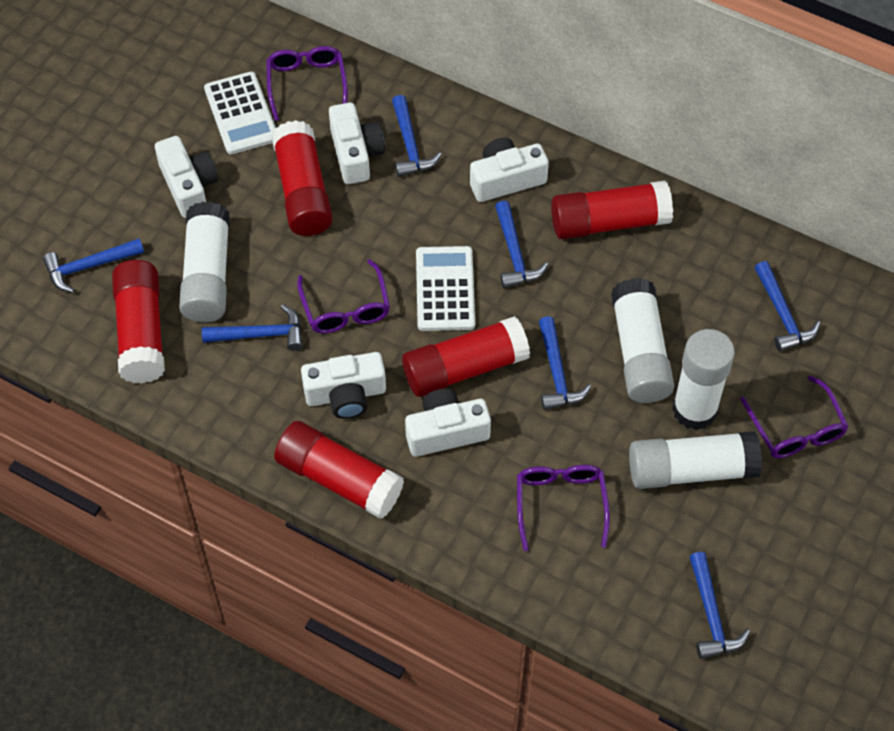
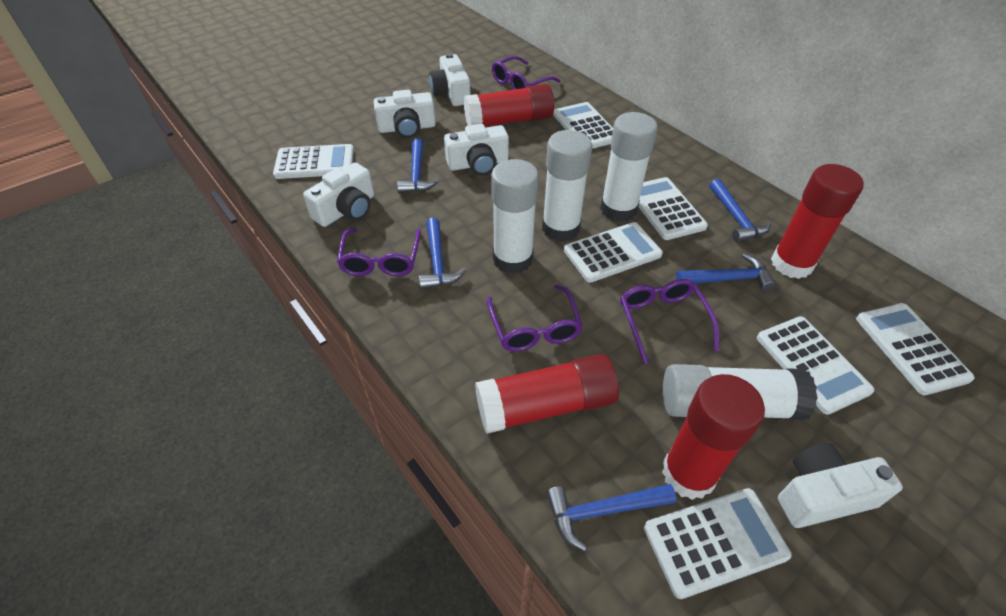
blue hammer: [43,238,144,293] [202,305,303,351] [392,95,442,177] [495,201,548,288] [539,316,591,410] [689,552,750,659] [754,261,820,352] = 7 -> [397,138,439,193] [419,218,466,290] [546,484,676,551] [676,253,776,292] [709,179,771,242] = 5
red glue stick: [112,260,165,383] [272,120,333,236] [274,421,404,519] [402,316,530,397] [551,181,673,239] = 5 -> [464,84,554,126] [475,354,619,434] [662,374,765,500] [771,164,864,279] = 4
white calculator: [204,72,276,154] [416,246,475,331] = 2 -> [273,144,354,179] [553,102,613,149] [564,222,663,283] [639,177,708,240] [644,488,792,599] [757,316,874,415] [856,303,975,395] = 7

